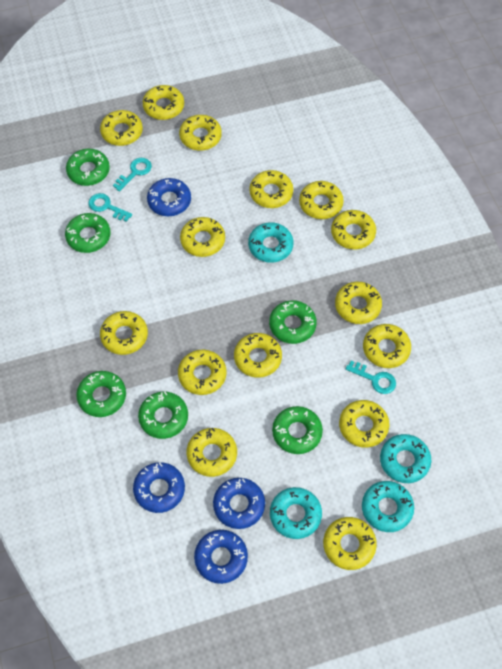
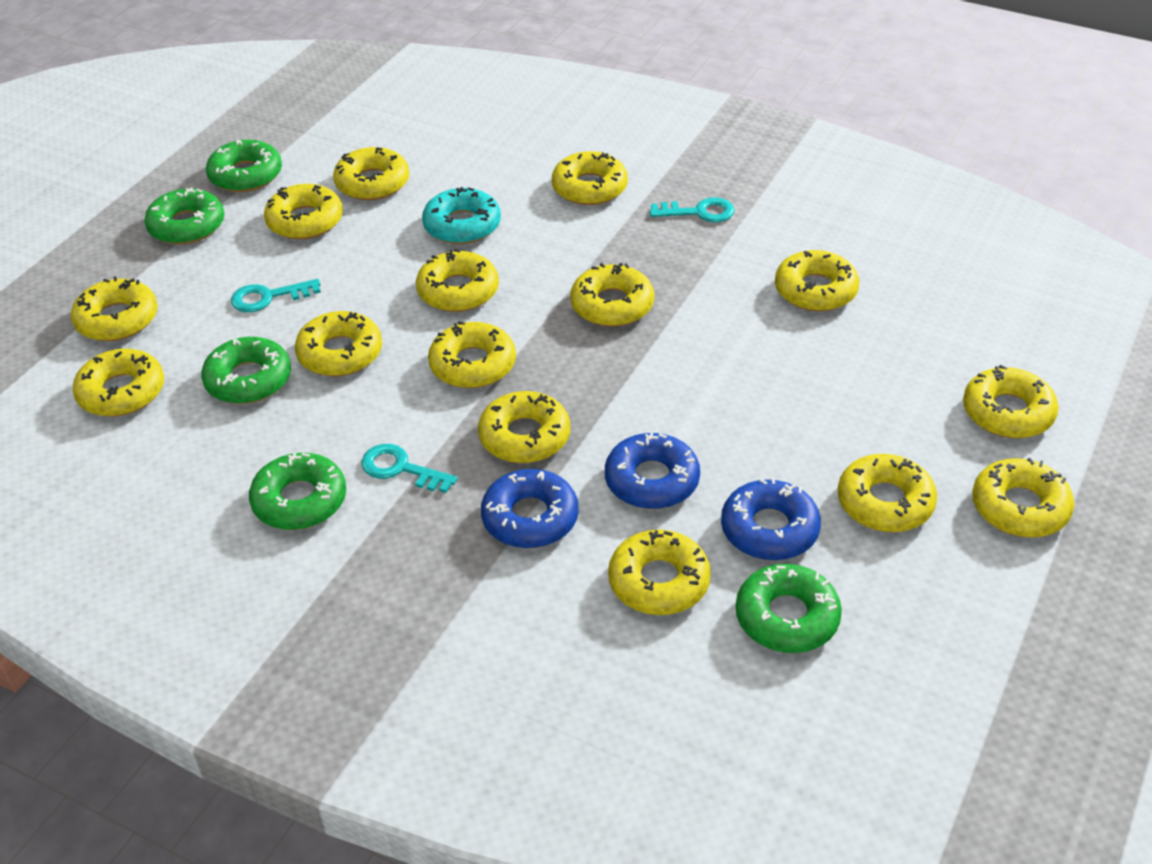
blue donut: [133,462,185,513] [147,178,191,216] [194,530,248,584] [213,478,265,529] = 4 -> [481,469,579,548] [605,433,700,509] [721,477,821,561] = 3
green donut: [65,213,110,253] [66,149,110,186] [76,371,126,417] [138,392,188,439] [269,300,317,344] [272,406,323,454] = 6 -> [144,188,224,245] [201,337,291,404] [206,140,282,192] [249,453,346,530] [736,564,842,653] = 5
turquoise donut: [248,222,294,263] [270,487,322,539] [362,481,414,532] [380,434,431,483] = 4 -> [422,187,501,244] = 1

